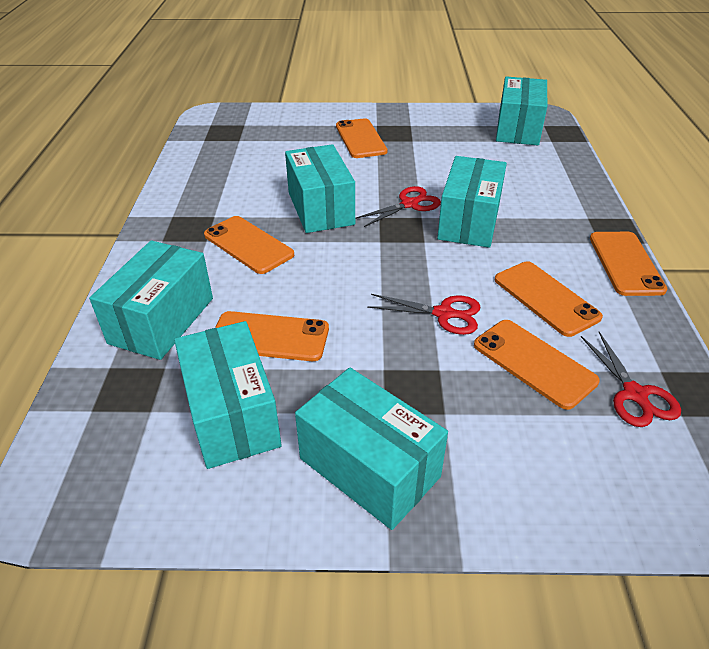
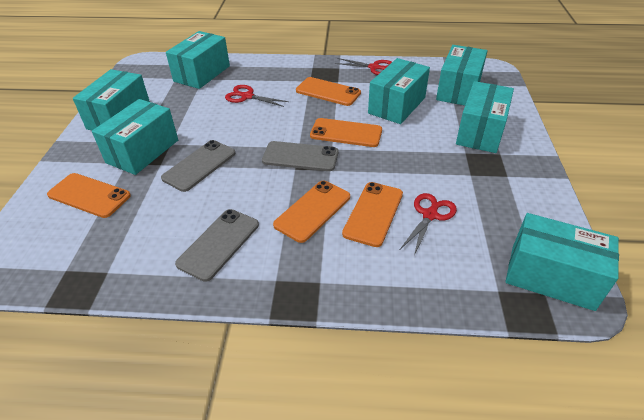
grey phone: none = 0 -> [161,140,235,192] [175,209,259,282] [262,141,338,171] = 3
orange phone: [204,216,294,274] [215,311,329,361] [336,118,387,158] [474,320,600,410] [495,261,603,337] [590,232,667,296] = 6 -> [47,173,131,218] [273,181,350,243] [296,77,361,106] [310,118,382,147] [342,182,403,247] = 5
turquoise box: [89,240,213,360] [174,321,282,469] [285,144,355,233] [295,367,448,530] [437,156,507,248] [496,76,547,145] = 6 -> [73,69,150,130] [92,99,178,175] [166,31,230,89] [368,58,430,124] [436,45,488,106] [456,81,514,153] [505,213,619,311] = 7

